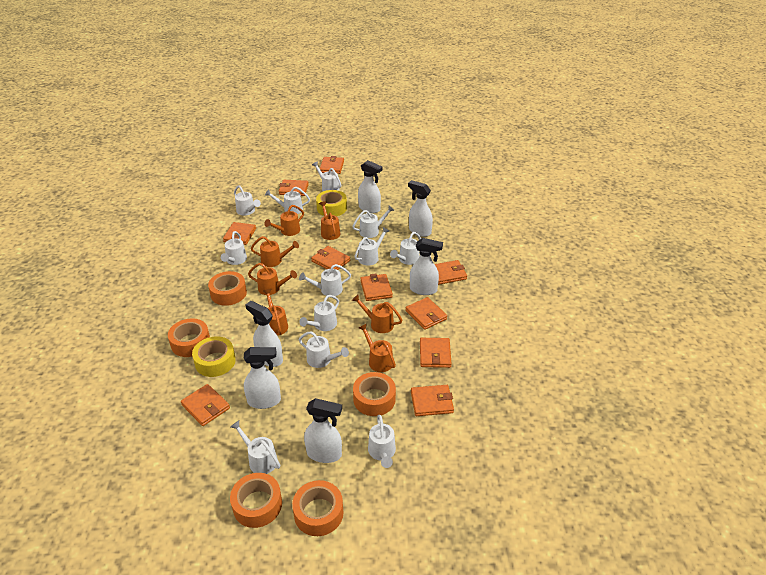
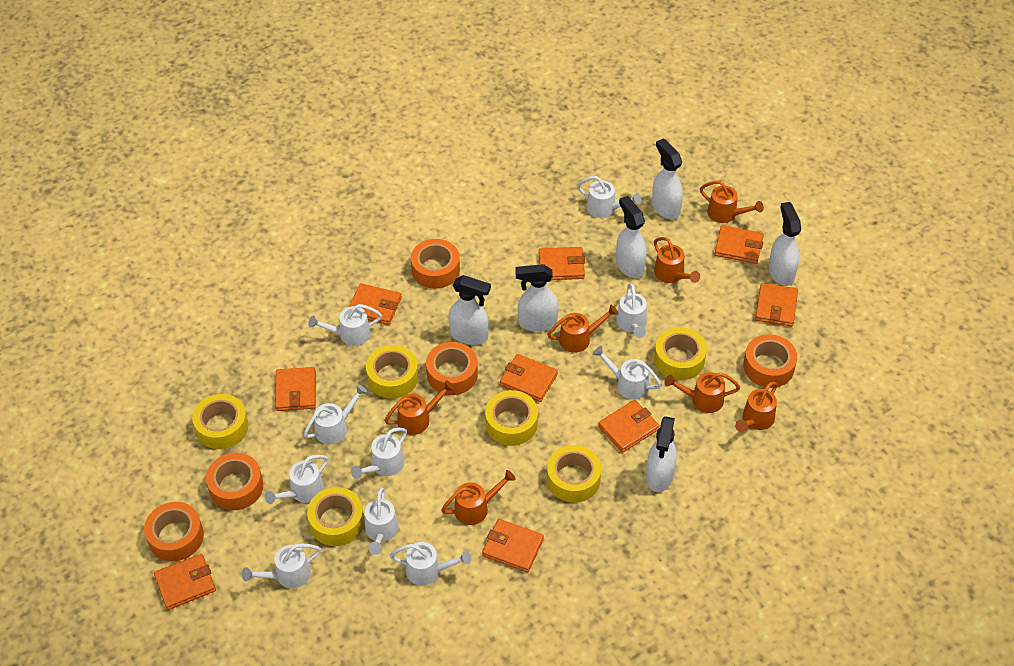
orange wallet: [181,384,230,426] [223,222,256,245] [279,180,309,196] [311,246,350,270] [320,156,344,174] [360,273,393,301] [405,297,447,330] [411,385,454,416] [420,338,452,368] [435,260,467,285] = 10 -> [154,554,216,610] [275,367,316,411] [349,283,402,325] [482,519,544,572] [500,354,558,402] [539,247,585,280] [598,400,659,452] [714,225,764,264] [755,283,798,327] = 9
white watering can: [221,231,247,265] [231,420,280,474] [234,185,261,216] [265,187,310,214] [299,264,351,296] [299,295,339,331] [299,331,349,368] [312,161,341,191] [352,206,394,238] [354,227,389,266] [368,415,396,468] [390,232,421,265] = 12 -> [242,543,321,588] [265,455,328,504] [304,384,367,445] [308,304,382,346] [351,428,407,479] [365,487,399,555] [390,542,471,586] [577,176,641,218] [593,346,662,400] [616,283,647,338] = 10
yellow tape: [192,336,236,377] [316,190,347,216] = 2 -> [192,394,248,449] [307,487,364,546] [366,345,418,399] [485,390,538,446] [547,445,601,503] [654,327,707,380] = 6

